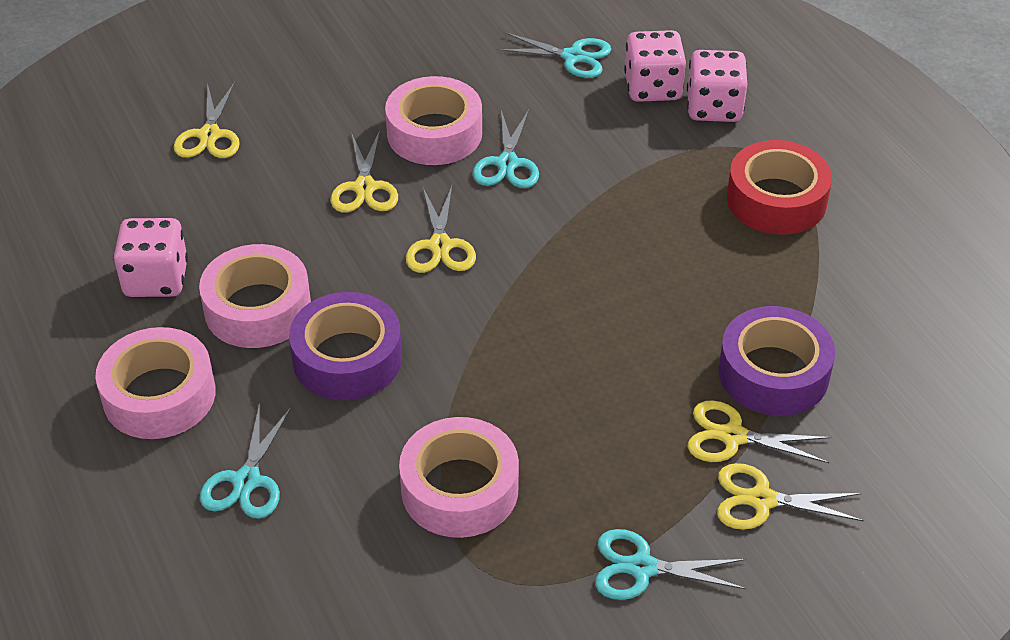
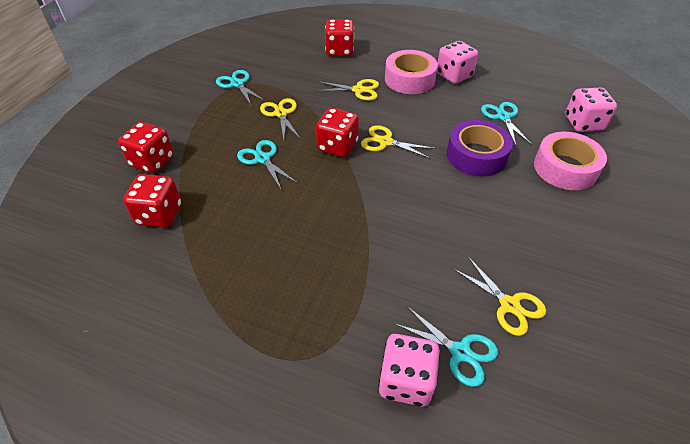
pink tape: [95,327,216,439] [199,244,311,348] [385,76,482,165] [399,417,519,538] = 4 -> [385,50,438,94] [534,132,607,190] = 2
purple tape: [289,292,402,400] [718,306,835,416] = 2 -> [447,120,513,177] = 1
red dice: none = 0 -> [118,122,174,173] [123,174,181,228] [316,108,359,157] [325,19,354,56] = 4
red tape: [727,140,832,235] = 1 -> none = 0
yellow scissors: [174,82,240,158] [331,131,398,212] [406,186,476,273] [688,400,831,463] [717,463,864,530] = 5 -> [260,98,301,139] [315,79,379,101] [361,125,436,159] [453,257,546,336] = 4

